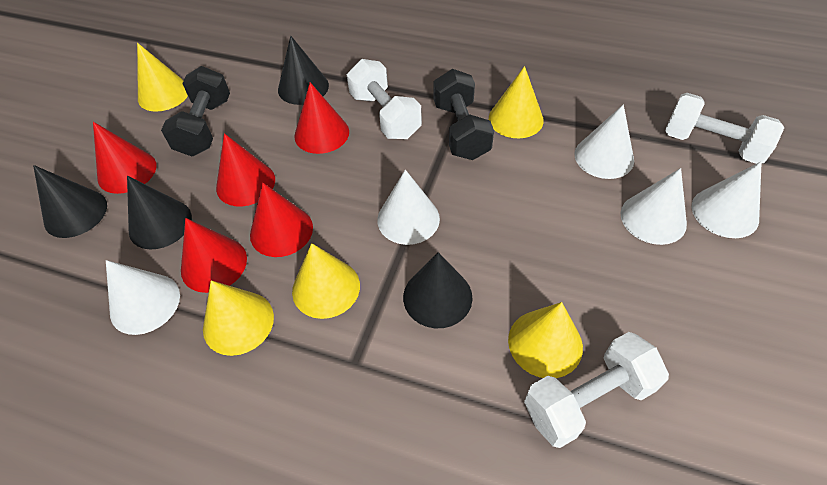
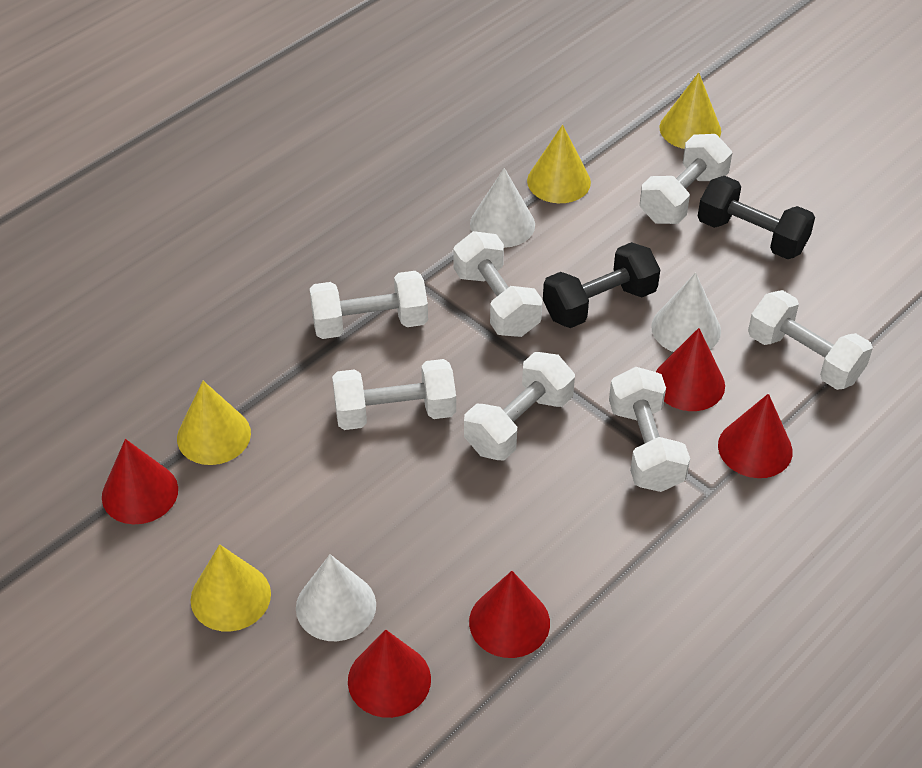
black cone: [33,165,107,238] [127,176,192,249] [278,36,329,105] [403,252,473,328] = 4 -> none = 0
white cone: [106,260,180,335] [377,170,440,245] [574,105,634,179] [620,168,687,245] [692,162,762,238] = 5 -> [296,554,376,641] [470,168,535,248] [651,273,721,352] = 3
white dumbbell: [347,59,422,139] [524,332,669,448] [665,93,784,164] = 3 -> [310,271,428,339] [332,359,456,430] [453,231,543,337] [464,352,575,460] [609,367,690,492] [640,134,732,224] [748,290,873,390] = 7
yellow cone: [137,43,188,112] [203,280,274,356] [292,243,360,319] [489,66,544,138] [508,302,583,378] = 5 -> [177,381,251,465] [191,544,271,632] [527,125,591,203] [660,73,721,149] = 4

